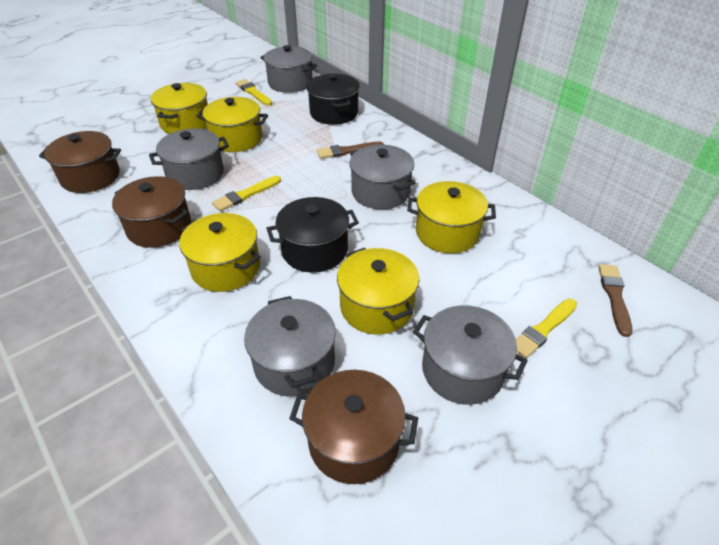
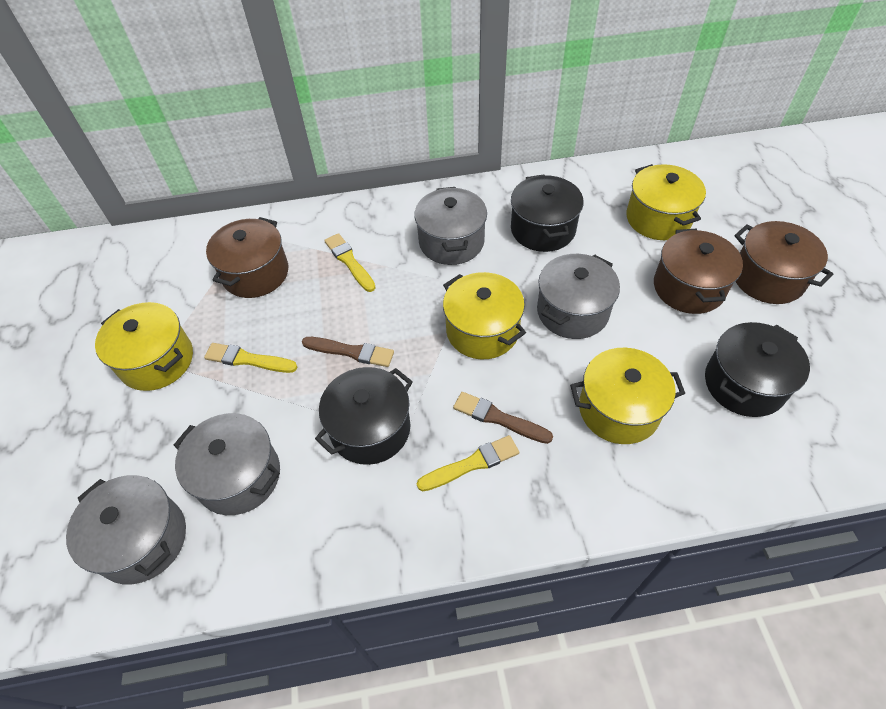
black pot: [267,197,359,273] [307,73,360,125] = 2 -> [315,367,413,465] [511,174,583,252] [705,322,810,417] = 3
grey pot: [149,128,229,190] [244,296,336,397] [260,45,317,93] [349,145,416,209] [413,305,528,405] = 5 -> [66,475,186,585] [174,413,280,515] [414,187,487,265] [537,254,620,339] = 4
yellow pot: [151,83,208,134] [179,213,261,292] [196,97,268,152] [337,248,419,334] [407,181,496,253] = 5 -> [95,302,193,391] [443,272,526,359] [570,348,685,444] [626,164,706,240] = 4

